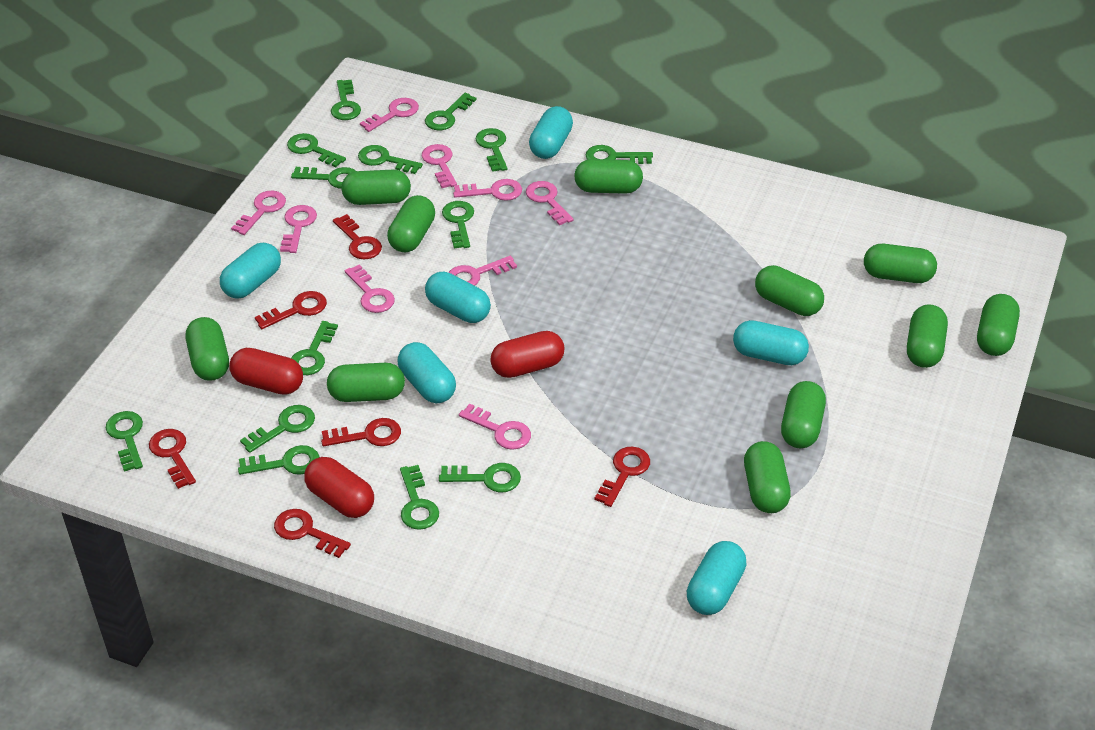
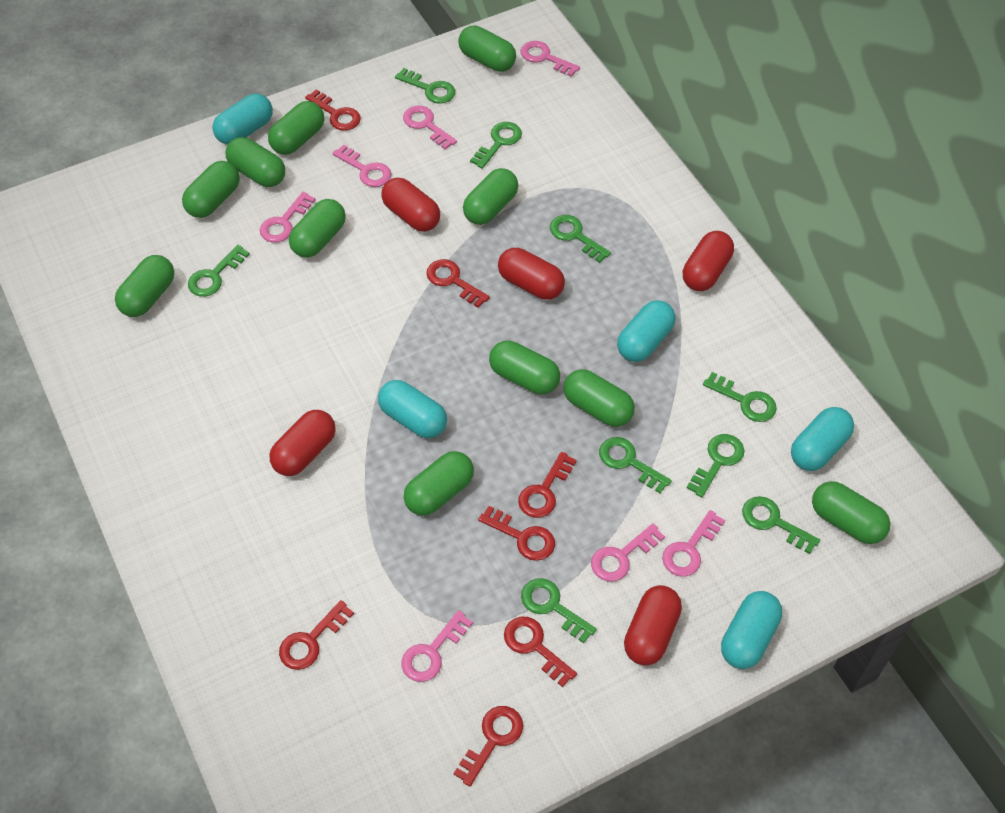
green key: [106,411,143,472] [238,445,320,475] [240,405,315,453] [287,133,346,167] [291,167,356,188] [291,321,338,375] [331,79,361,120] [358,145,423,174] [400,465,439,530] [425,93,476,130] [439,463,521,492] [442,201,474,248] [475,128,508,172] [586,145,653,164] = 14 -> [188,245,250,297] [395,68,455,104] [470,122,522,169] [521,578,597,643] [550,215,611,263] [599,437,672,493] [687,434,744,498] [703,372,777,422] [742,496,820,554] = 9
pink key: [231,191,286,235] [280,205,317,253] [345,265,395,313] [360,98,419,132] [422,144,457,188] [449,256,517,286] [453,179,522,201] [459,403,531,450] [526,181,573,225] = 9 -> [260,192,316,243] [332,144,391,187] [401,610,473,682] [403,106,457,149] [521,41,580,77] [591,523,665,582] [662,510,725,577] = 7
red capsule: [229,348,303,395] [304,457,374,518] [490,331,565,378] = 3 -> [269,410,336,476] [381,178,440,232] [498,248,565,300] [624,585,682,666] [683,231,734,291] = 5
red key: [149,429,196,489] [255,291,327,329] [274,509,351,558] [321,418,401,446] [333,214,382,259] [594,447,650,507] = 6 -> [279,600,354,670] [305,89,361,131] [426,259,490,308] [453,706,523,787] [478,506,555,561] [504,617,577,687] [518,452,577,518] = 7
turquoise capsule: [220,243,281,299] [397,342,456,403] [425,272,491,323] [529,106,573,159] [687,541,747,615] [733,320,809,365] = 6 -> [212,94,273,145] [378,380,447,438] [617,300,676,362] [721,591,782,669] [791,407,854,471] = 5

